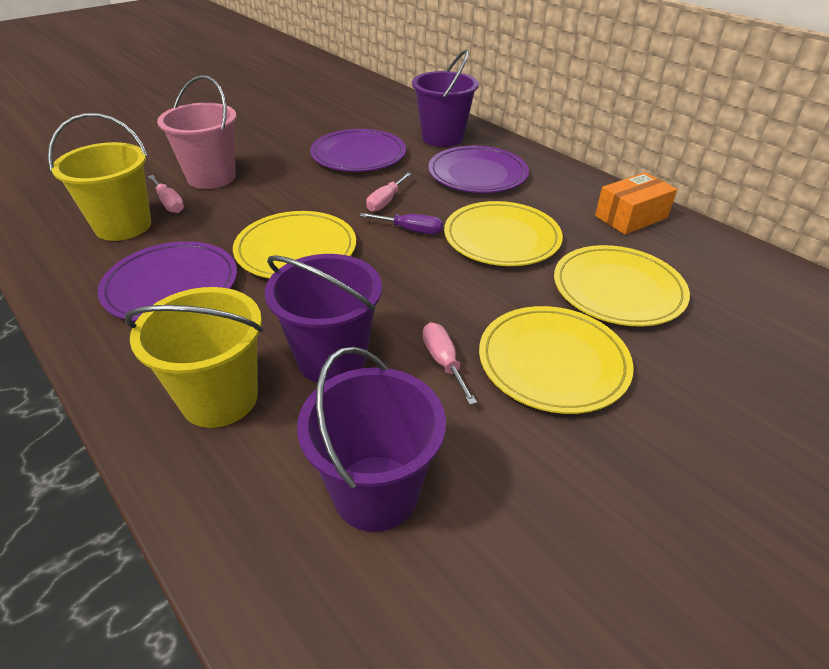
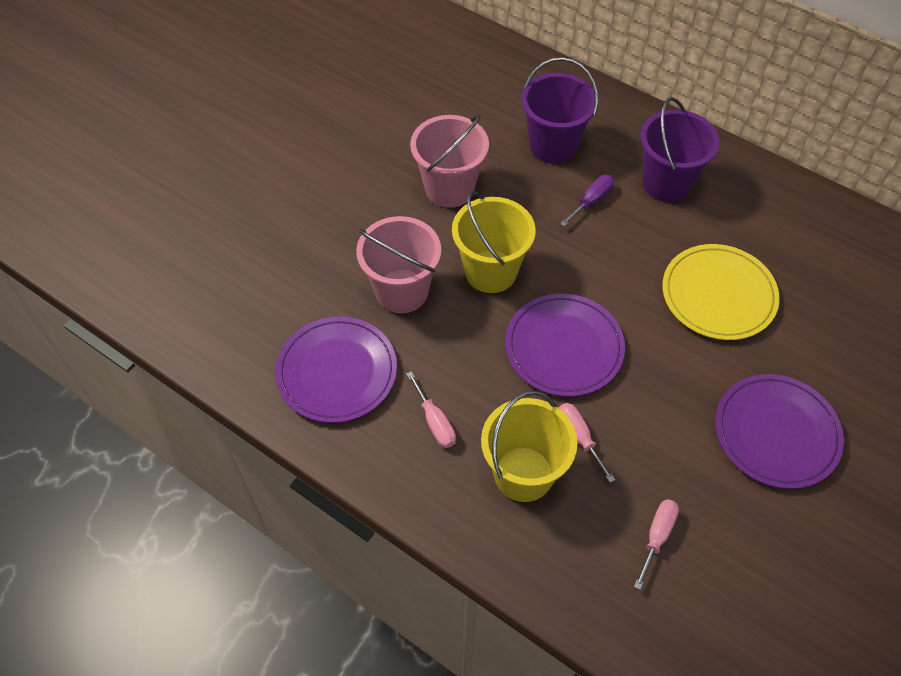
orange box: [595,172,677,235] = 1 -> none = 0
pink bucket: [157,75,237,189] = 1 -> [356,216,441,313] [410,114,489,208] = 2
purple bucket: [265,254,382,382] [297,346,446,532] [412,50,479,147] = 3 -> [521,57,598,164] [640,97,720,202] = 2
yellow plate: [233,211,356,279] [444,201,563,266] [479,306,634,414] [554,245,690,326] = 4 -> [662,244,780,340] = 1

